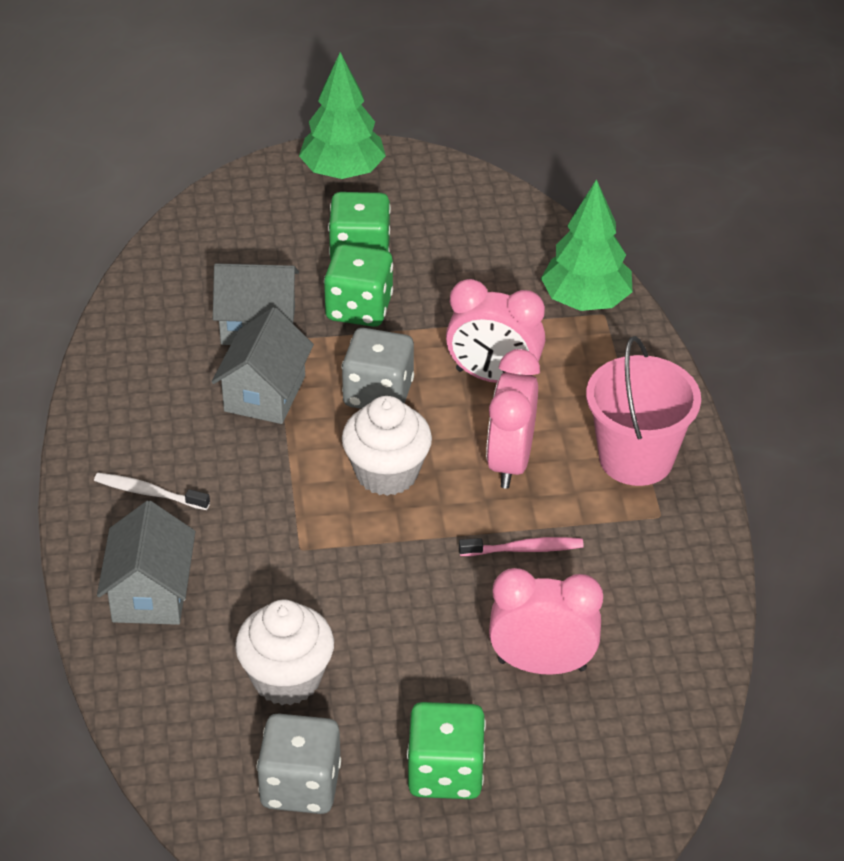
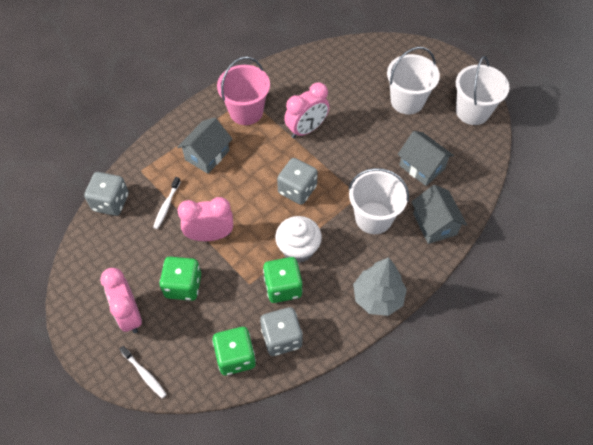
green tree: [299,52,386,179] [541,179,633,311] = 2 -> none = 0
grey dice: [257,713,341,814] [342,328,414,409] = 2 -> [84,172,129,216] [260,307,303,356] [277,158,318,205] = 3
grey tree: none = 0 -> [353,257,407,316] = 1
pink toothbrush: [459,537,584,556] = 1 -> none = 0
white bucket: none = 0 -> [349,168,409,234] [387,47,440,114] [456,56,509,125] = 3
white cupcake: [235,600,334,705] [342,396,432,496] = 2 -> [275,216,322,263] = 1
white toothbrush: [94,473,210,510] = 1 -> [119,346,167,399] [153,177,181,229] = 2

